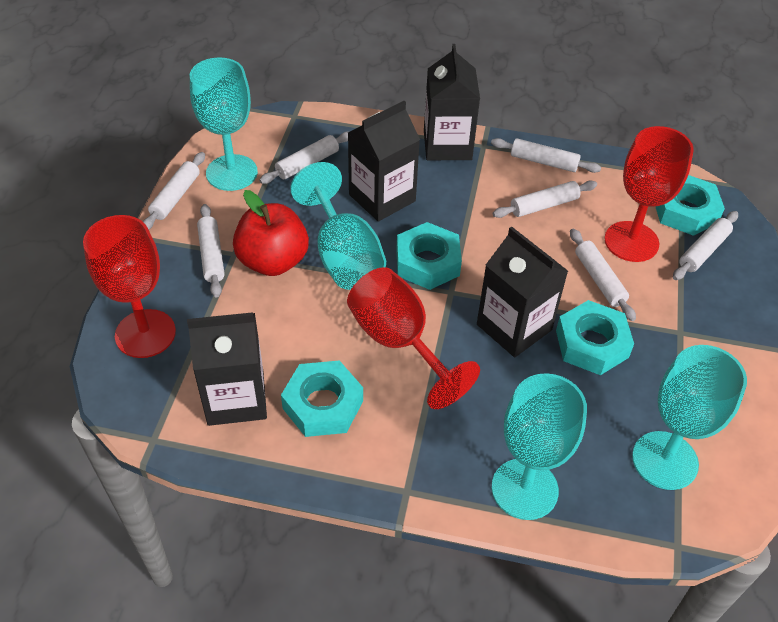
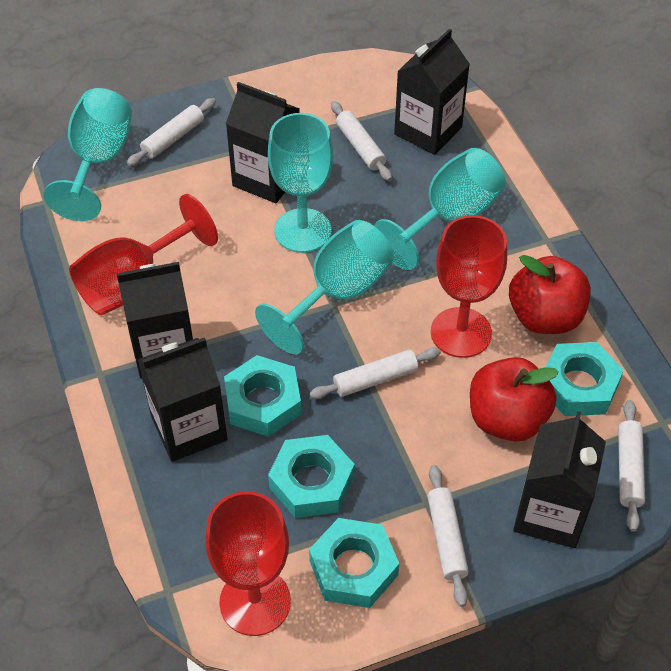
black carton: [187,312,267,426] [348,101,420,221] [424,44,480,160] [477,226,568,357] = 4 -> [117,262,193,379] [138,337,228,462] [226,82,300,203] [394,29,470,155] [513,411,606,548] = 5
red apple: [233,190,309,276] = 1 -> [470,357,559,441] [509,255,591,334] = 2
white rolling pin: [143,152,205,229] [197,204,225,297] [259,132,348,184] [491,138,601,173] [493,180,597,218] [570,229,636,321] [673,211,738,280] = 7 -> [127,98,216,167] [309,347,441,399] [331,101,392,181] [427,465,469,607] [618,400,645,532] = 5

